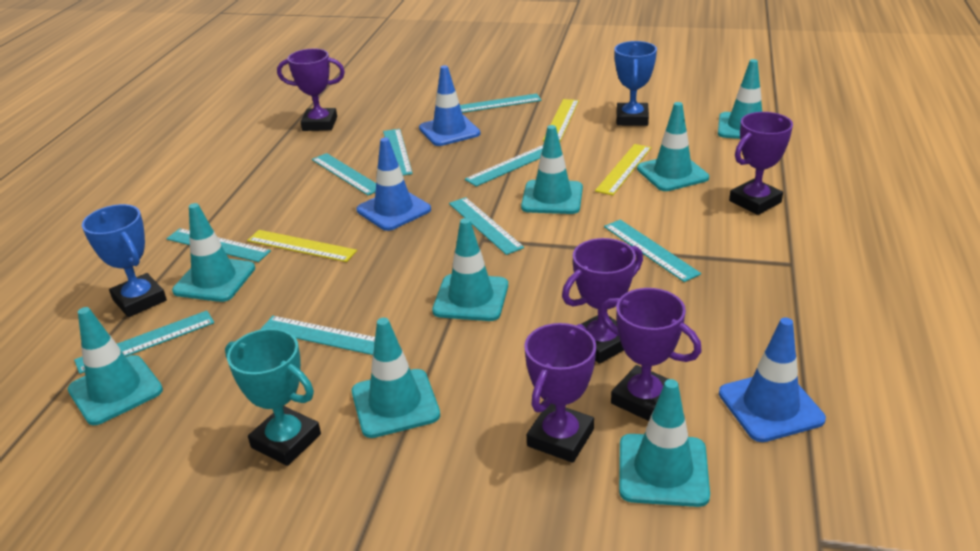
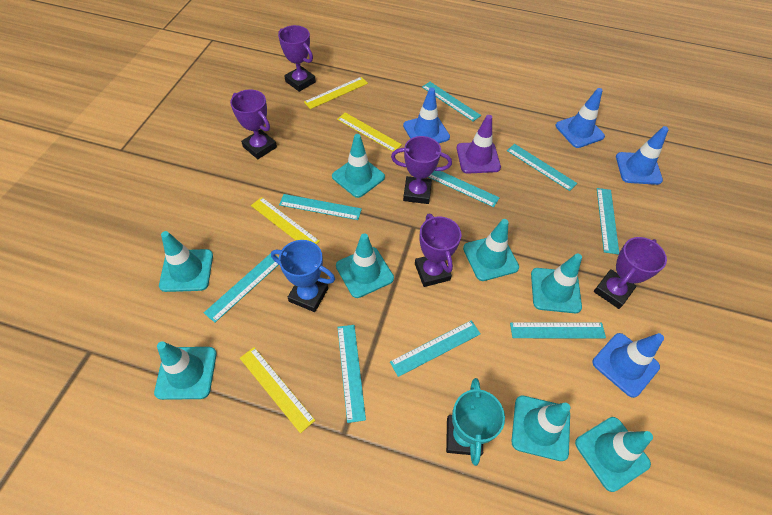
blue traffic cone: [357,138,431,231] [419,65,481,146] [719,318,826,442] = 3 -> [403,88,450,143] [556,88,605,148] [593,333,664,398] [616,126,669,185] = 4
blue trophy: [82,204,167,317] [614,41,657,126] = 2 -> [271,240,335,312] = 1
purple traffic cone: none = 0 -> [457,115,501,174] = 1
yellow ruler: [247,230,357,262] [543,99,579,142] [595,144,651,195] = 3 -> [240,347,315,433] [251,197,320,244] [304,77,368,109] [337,112,402,152] = 4

